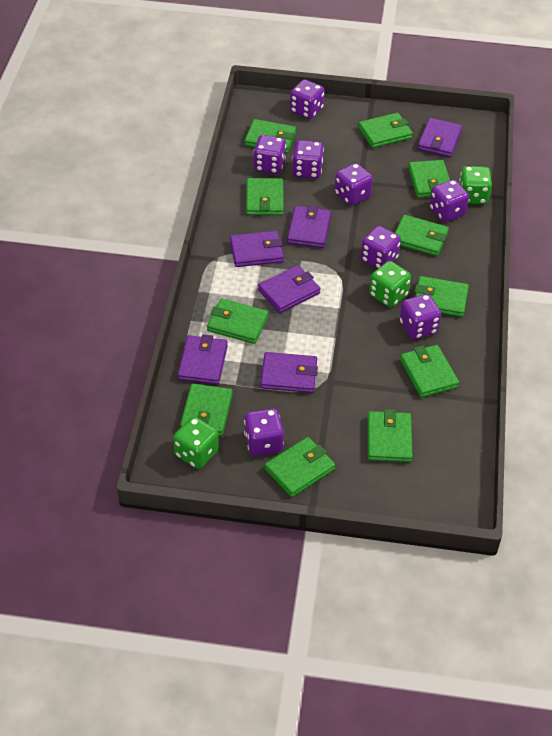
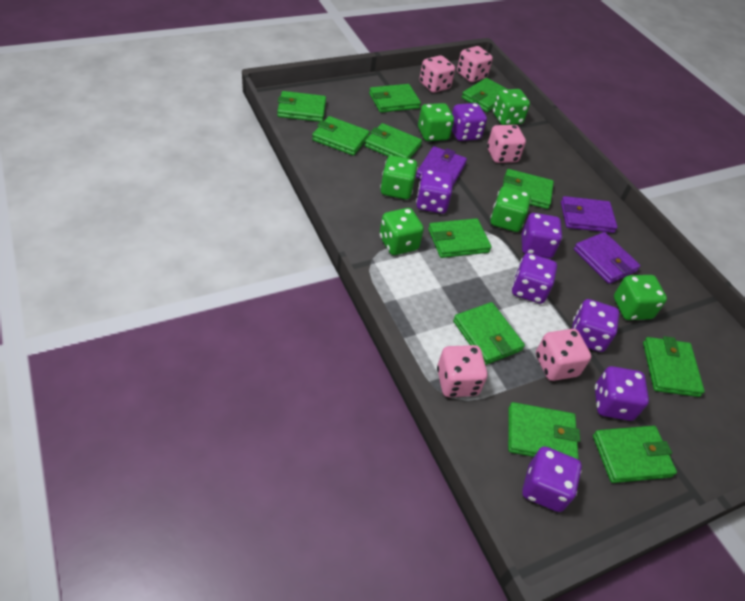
green dice: [173,417,219,469] [369,261,411,307] [459,166,492,204] = 3 -> [379,208,424,255] [380,155,418,200] [418,103,454,141] [490,186,531,232] [493,89,530,125] [614,275,667,320] = 6
pink dice: none = 0 -> [419,55,455,93] [437,345,488,397] [457,46,493,82] [487,125,526,163] [536,329,591,381] = 5
purple dice: [244,408,284,456] [253,135,286,174] [290,80,325,119] [292,140,324,179] [335,163,373,206] [361,226,401,269] [400,294,441,339] [429,180,469,222] = 8 -> [416,169,453,214] [452,103,487,141] [512,253,557,304] [522,213,562,258] [522,447,582,512] [572,299,619,352] [595,366,649,421] = 7
purple wallet: [178,334,228,385] [230,231,284,267] [258,265,321,313] [260,352,318,393] [287,205,331,248] [418,118,462,157] = 6 -> [416,146,467,186] [561,196,618,233] [574,232,640,284] = 3

